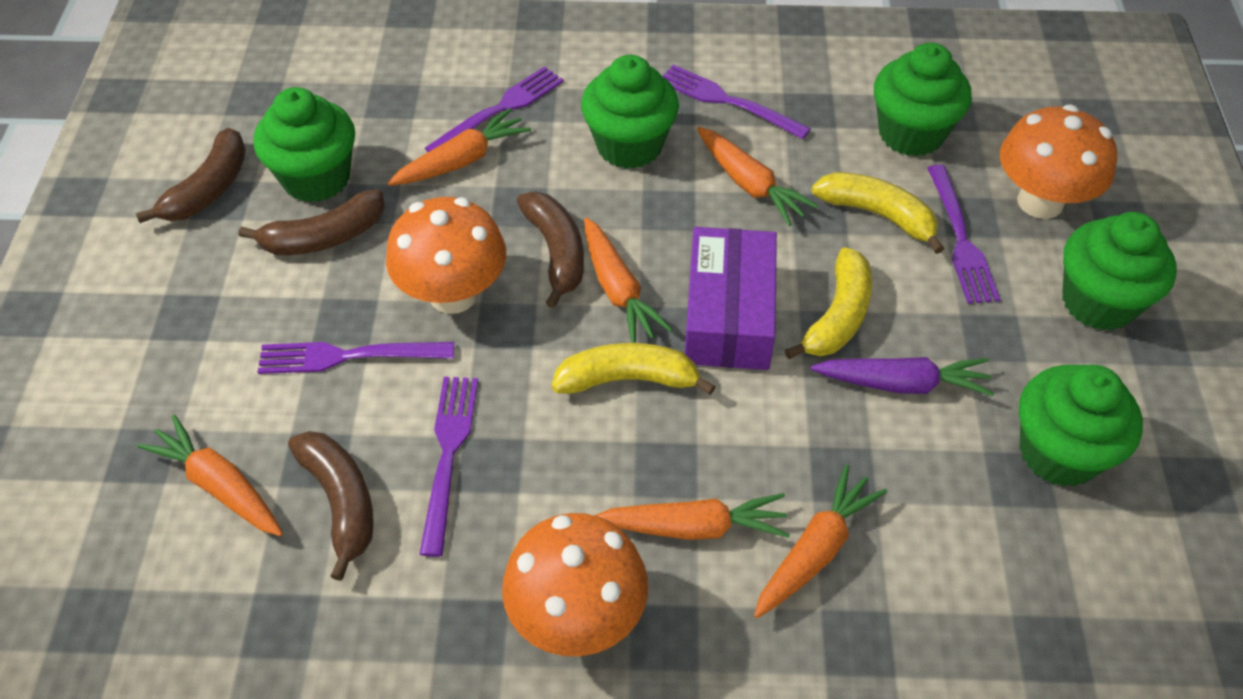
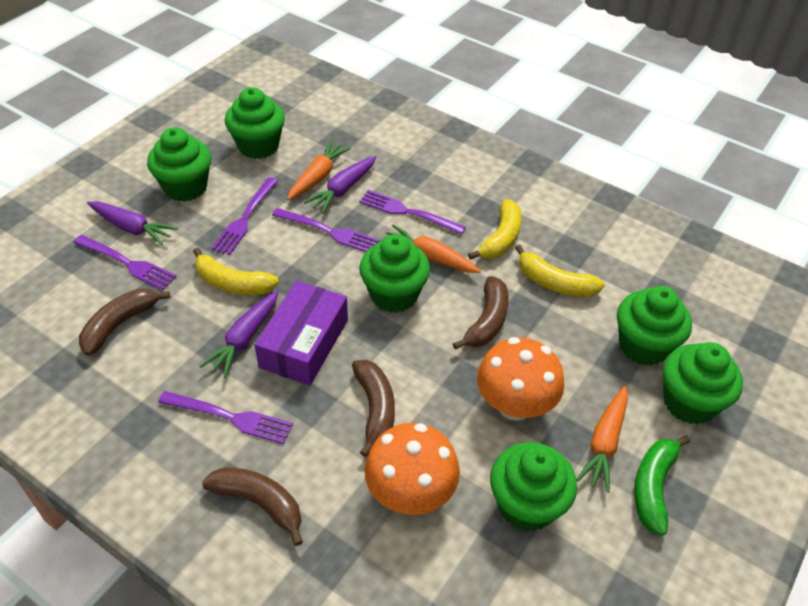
green banana: none = 0 -> [634,435,690,536] = 1
green cupcake: [254,87,355,203] [581,55,679,169] [874,43,972,157] [1019,365,1143,487] [1062,212,1177,331] = 5 -> [147,127,211,202] [225,87,285,159] [359,234,430,313] [490,442,577,532] [617,286,692,366] [663,342,743,424] = 6
orange carrot: [137,415,283,536] [387,108,531,186] [584,217,673,343] [594,493,790,540] [697,127,818,226] [754,465,887,618] = 6 -> [287,140,351,200] [380,225,481,273] [576,386,628,493] = 3
orange mushroom: [386,197,506,314] [502,513,648,656] [1000,105,1117,219] = 3 -> [364,423,460,515] [477,337,564,421] = 2
purple carrot: [810,357,994,396] = 1 -> [87,201,178,245] [200,291,278,378] [303,156,377,214] = 3

